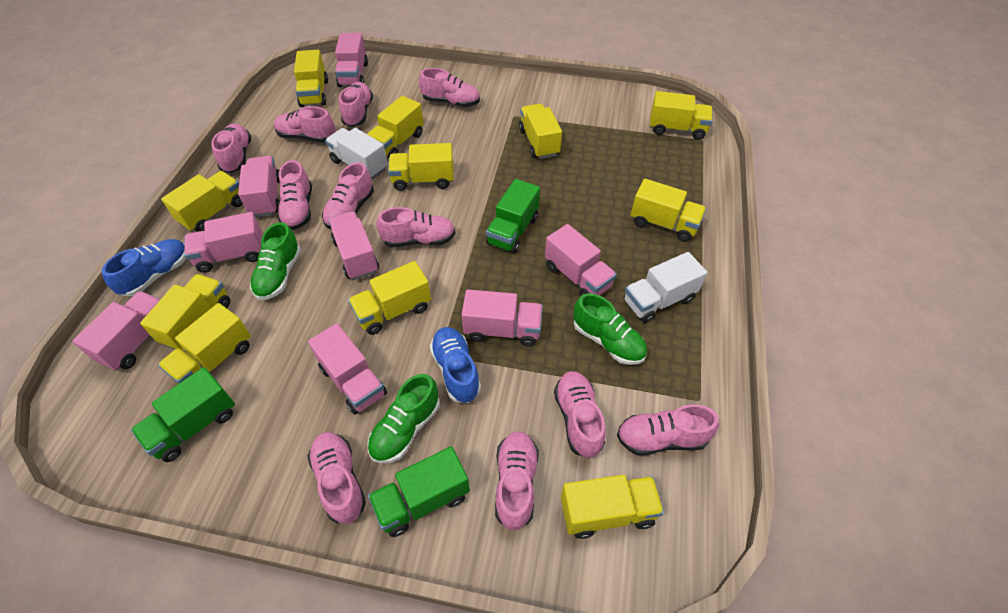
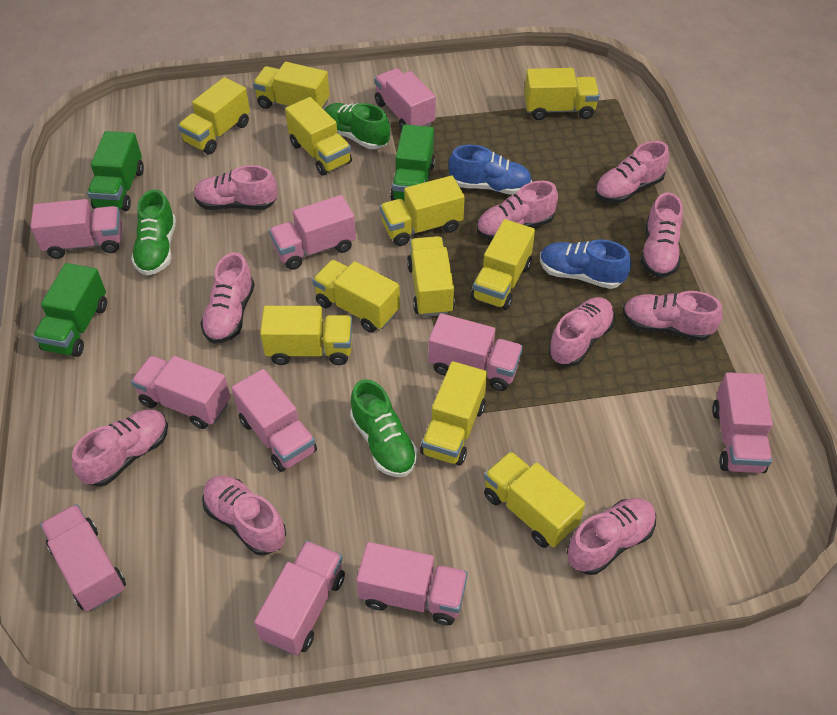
pink shoe: [211,123,251,173] [274,106,336,143] [277,160,312,230] [307,432,366,524] [322,162,374,229] [339,82,373,127] [377,207,456,247] [419,68,480,107] [495,431,539,531] [554,371,606,458] [617,404,719,455] = 11 -> [72,410,168,487] [193,165,278,210] [200,252,255,344] [202,476,286,555] [477,181,558,240] [548,297,615,366] [567,498,656,575] [595,141,669,203] [623,291,723,341] [641,192,683,277] = 10
pink truck: [72,291,161,371] [184,212,263,273] [238,156,280,217] [308,323,387,415] [328,211,379,280] [335,33,368,87] [461,289,543,347] [545,224,617,296] = 8 -> [30,199,122,259] [40,504,126,611] [131,356,231,429] [232,369,317,472] [254,541,345,655] [269,195,356,270] [356,542,468,625] [374,68,436,130] [428,313,523,391] [712,372,773,473] = 10
white truck: [325,128,388,179] [624,252,707,323] = 2 -> none = 0

